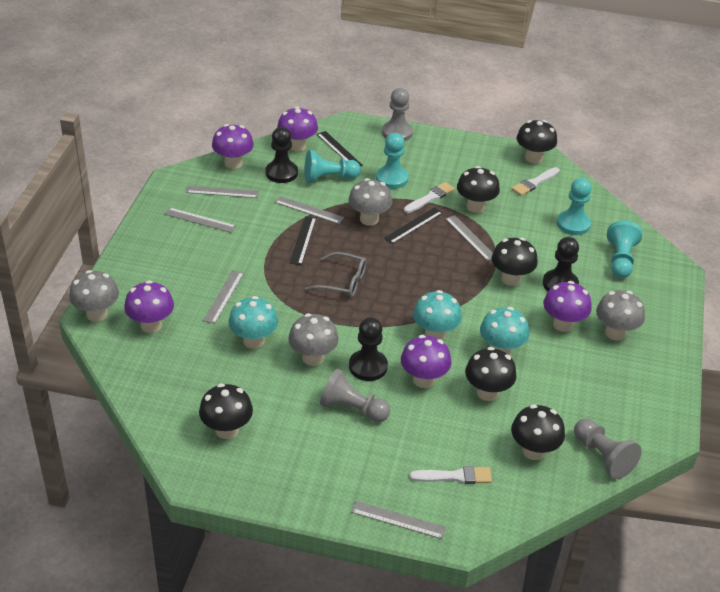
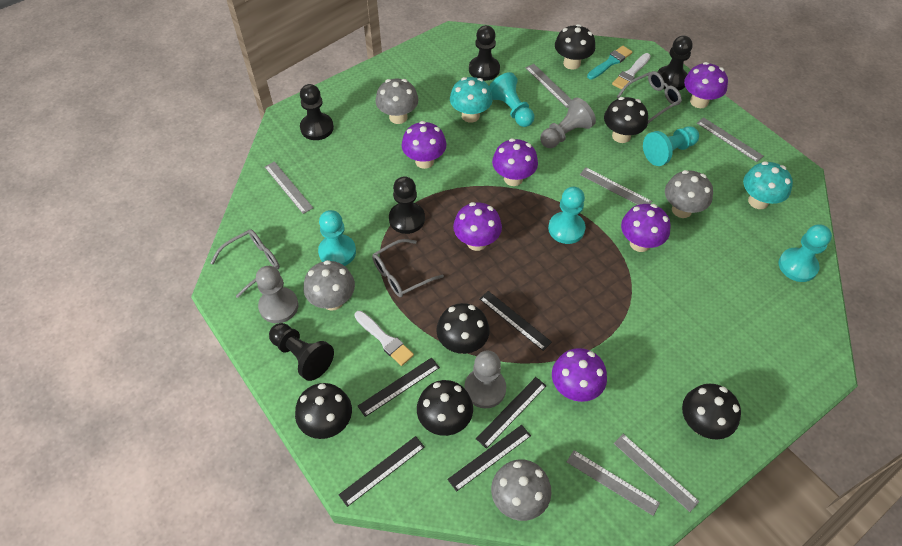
black pawn: [266,127,298,183] [349,317,388,381] [543,237,579,291] = 3 -> [269,323,334,381] [300,84,334,140] [389,176,425,234] [469,25,500,81] [658,36,693,91] = 5
black ruler: [290,216,316,265] [317,131,363,167] [384,207,442,244] = 3 -> [339,436,425,507] [358,357,440,417] [447,425,531,492] [476,377,546,449] [479,291,552,351] = 5
grey glasses: [305,252,366,297] = 1 -> [211,229,280,298] [372,239,444,297] [617,71,682,123] = 3
purple mushroom: [124,281,174,333] [212,124,254,169] [277,107,318,151] [401,335,451,388] [543,281,592,332] = 5 -> [402,121,446,169] [453,202,502,251] [492,138,538,186] [552,348,607,402] [621,204,671,252] [684,62,728,108] = 6
turquoise brush: none = 0 -> [587,46,632,79] = 1
turquoise mushroom: [228,296,278,349] [413,290,462,340] [480,307,529,355] = 3 -> [450,77,493,123] [743,161,793,209] = 2
turquoise pawn: [304,150,361,183] [376,133,409,189] [557,178,591,235] [607,221,642,278] = 4 -> [318,210,356,266] [489,72,534,127] [548,187,586,244] [643,126,699,166] [778,224,832,282] = 5
white brush: [404,182,455,213] [410,466,492,484] [512,167,560,196] = 3 -> [354,311,414,366] [612,53,651,90] = 2

